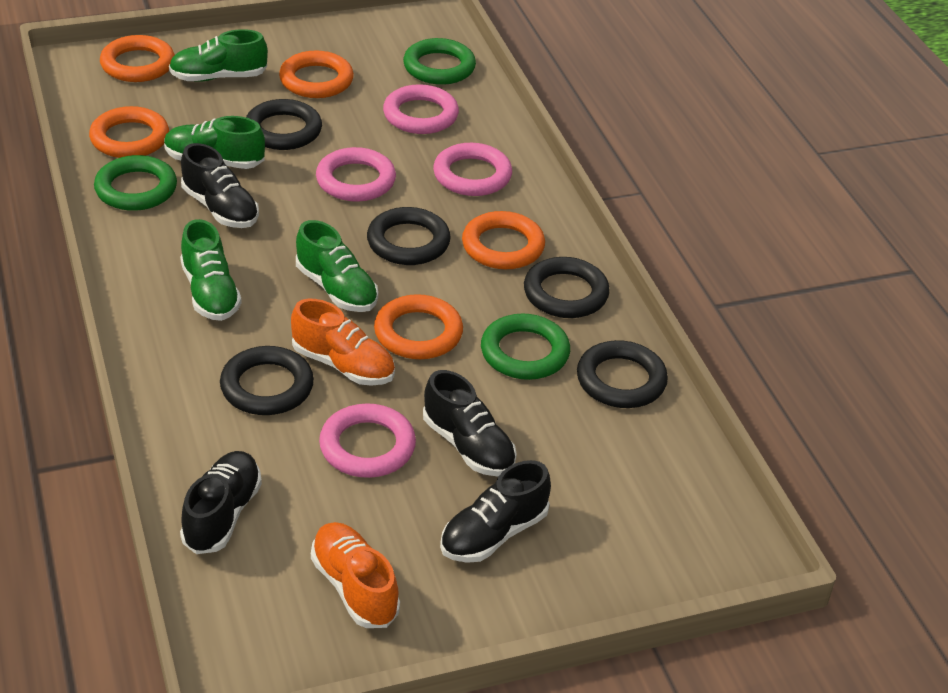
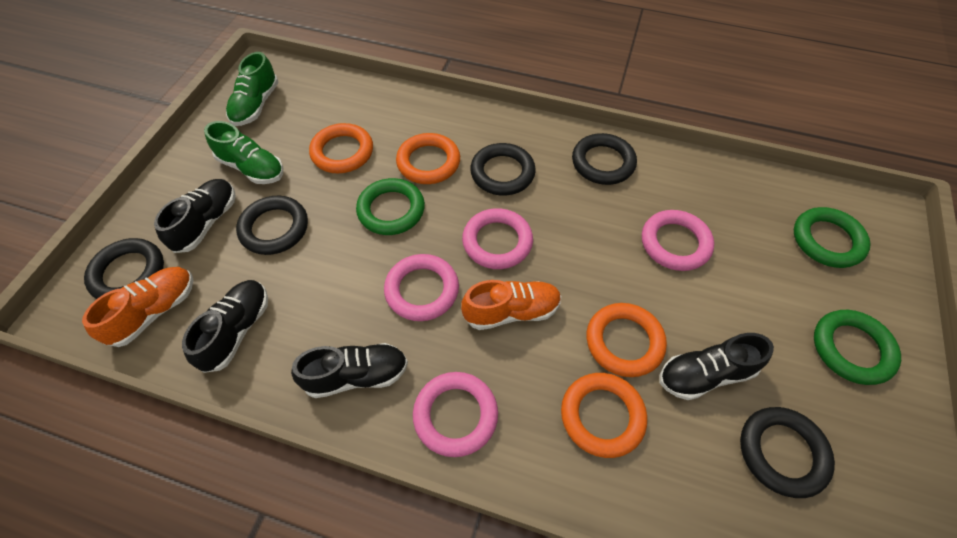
green shoe: [164,116,265,169] [169,29,268,82] [180,219,242,321] [296,220,378,312] = 4 -> [204,121,283,184] [226,52,278,126] = 2
orange ring: [89,106,169,158] [100,35,175,82] [279,51,354,98] [374,294,463,359] [462,211,545,269] = 5 -> [309,123,373,173] [396,133,460,184] [561,373,647,458] [587,303,667,377] = 4

